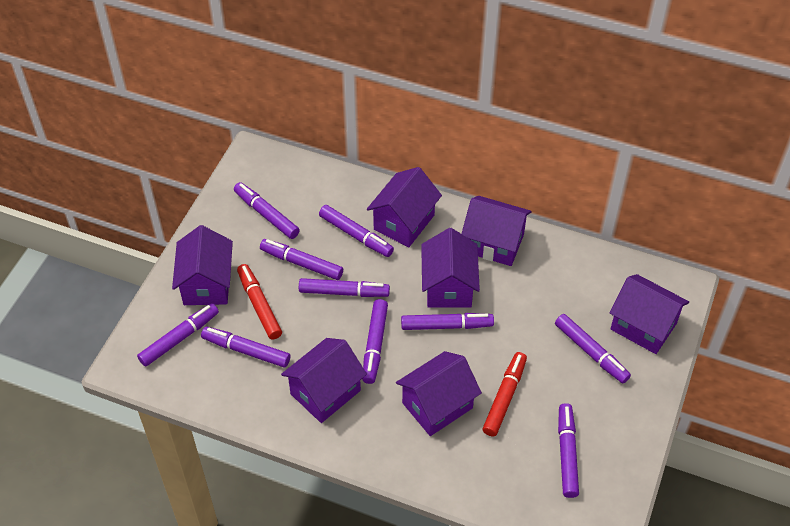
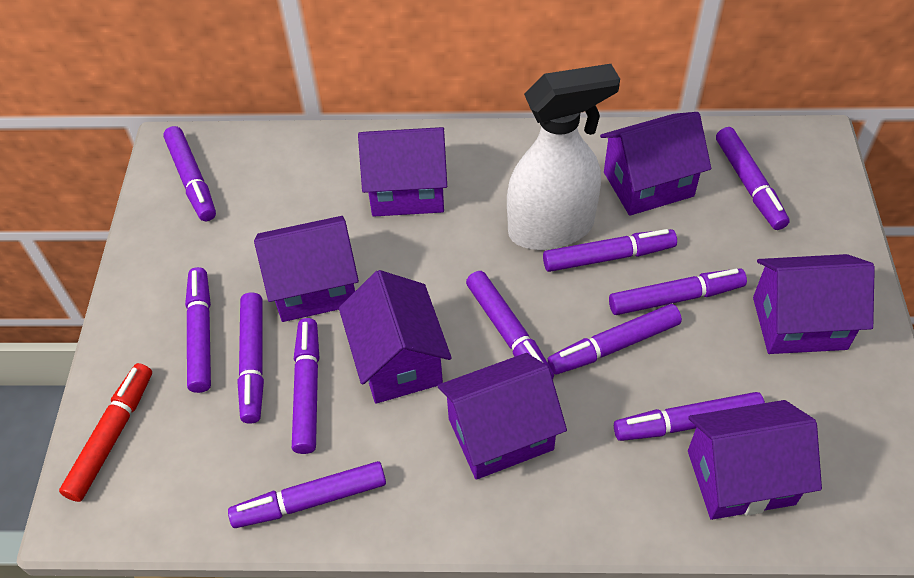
purple marker: [137,303,219,367] [201,327,290,367] [234,182,300,239] [260,239,343,280] [299,278,390,297] [319,205,394,257] [362,299,388,384] [401,313,494,330] [555,314,631,383] [558,403,579,498] = 10 -> [163,126,216,221] [185,267,211,393] [228,461,386,528] [237,293,264,423] [292,318,319,454] [466,271,554,379] [543,229,677,272] [548,304,682,374] [609,268,747,315] [614,392,765,441] [716,127,790,230] = 11
red marker: [237,264,282,340] [482,352,527,436] = 2 -> [59,363,152,502] = 1
white spray bottle: none = 0 -> [507,64,620,250] = 1

